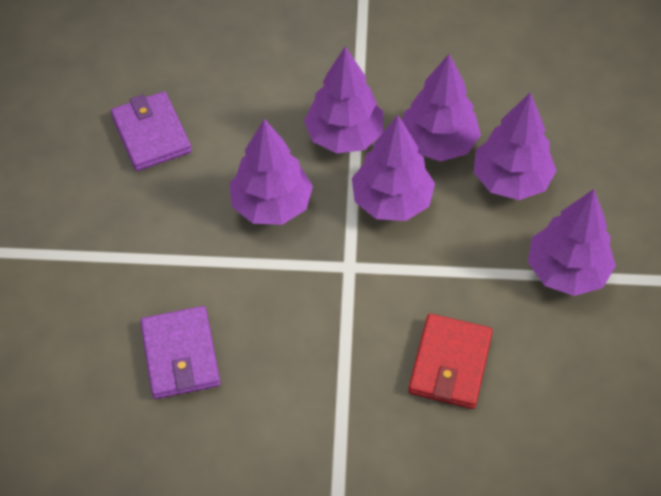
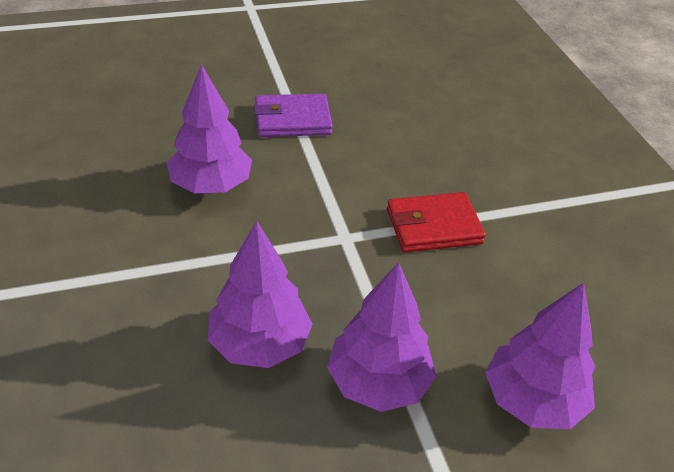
purple tree: [229,119,313,225] [304,46,383,154] [352,115,435,221] [402,54,481,161] [474,92,557,200] [528,189,616,296] = 6 -> [167,64,252,193] [208,221,313,368] [327,262,436,412] [485,282,595,429] = 4
purple wallet: [111,91,192,171] [140,306,220,399] = 2 -> [254,94,333,137] = 1

